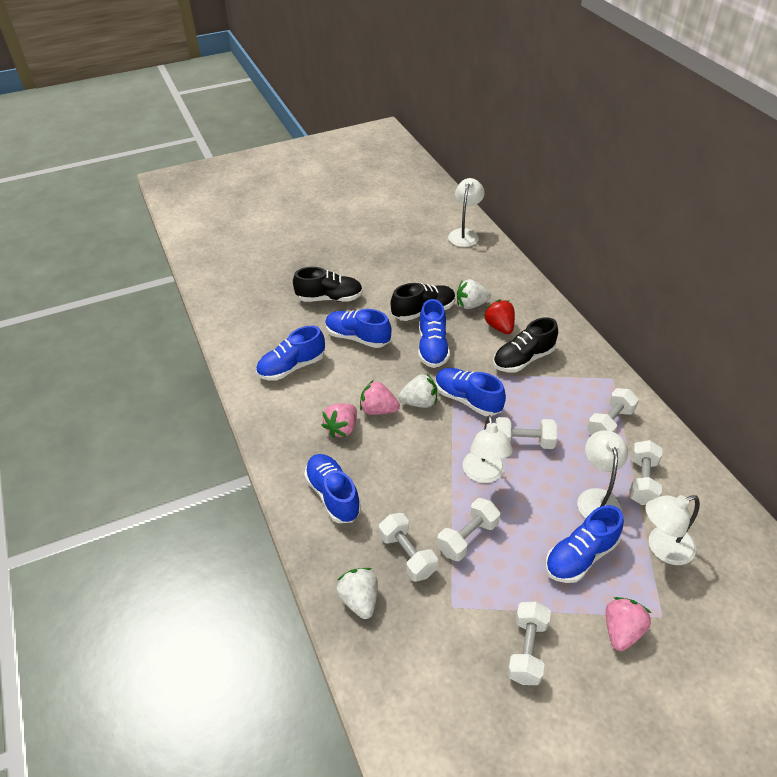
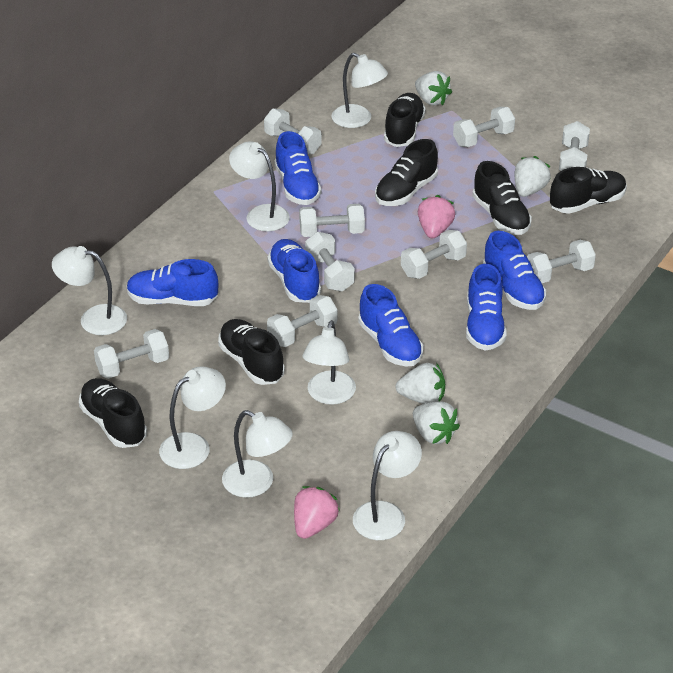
black shoe: [293,267,363,302] [390,283,456,321] [493,317,558,372] = 3 -> [79,378,147,448] [218,319,285,385] [375,139,438,206] [384,93,426,147] [472,161,532,235] [550,167,627,214] = 6
pink strawberry: [321,403,357,438] [360,381,400,415] [606,597,651,651] = 3 -> [294,486,340,539] [418,195,455,238] = 2
red strawberry: [484,299,515,334] = 1 -> none = 0
white dumbbell: [379,513,438,582] [437,498,500,561] [495,417,557,449] [507,602,551,685] [587,388,639,435] [629,440,662,505] = 6 -> [94,329,169,379] [264,108,322,155] [267,295,338,347] [299,204,365,237] [305,232,355,292] [401,230,467,279] [453,107,515,147] [527,240,596,283] [559,121,590,171] = 9
white lamp: [448,178,485,247] [463,415,513,483] [577,430,628,518] [645,495,700,565] = 4 -> [52,246,127,335] [159,366,226,469] [222,410,293,498] [229,141,290,232] [302,320,356,405] [332,53,388,128] [353,431,422,540] = 7
white strawberry: [336,568,378,619] [398,374,437,408] [457,279,491,309] = 3 -> [396,363,445,404] [413,402,460,444] [415,71,452,106] [515,156,551,197] = 4

